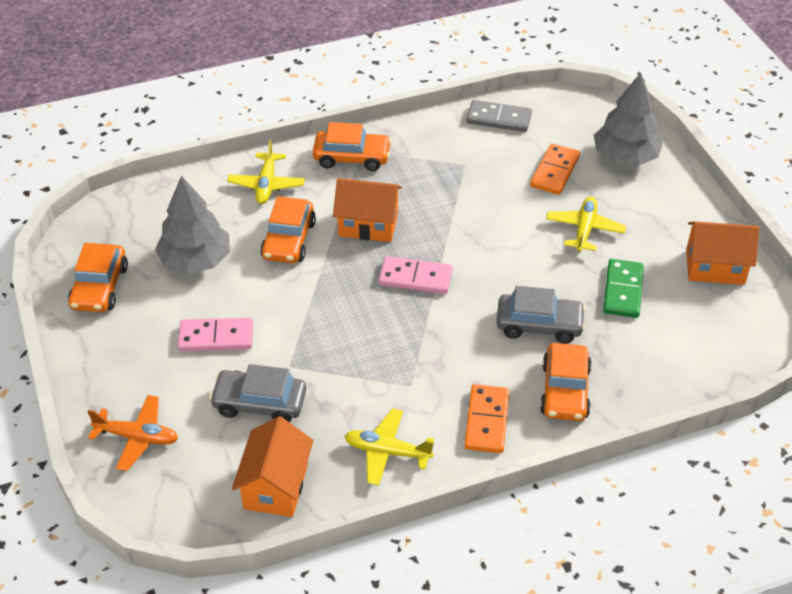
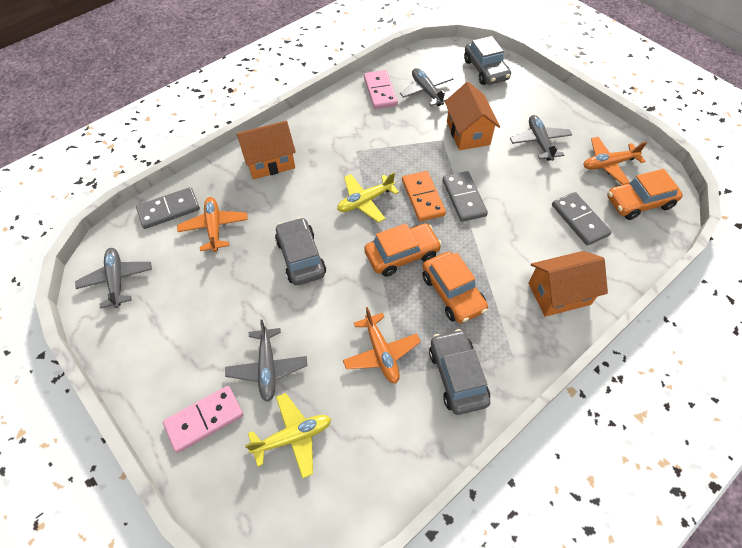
green domino: [603,259,644,318] = 1 -> none = 0
grey car: [209,364,306,422] [496,286,586,343] = 2 -> [275,217,326,285] [429,329,490,415] [464,36,511,85] = 3
grey domino: [466,100,532,132] = 1 -> [136,187,200,229] [443,171,488,222] [552,192,611,246] = 3
grey plane: none = 0 -> [75,248,152,309] [225,320,307,402] [400,68,453,106] [510,115,572,161] = 4
grey tree: [155,176,230,274] [594,72,663,166] = 2 -> none = 0
orange car: [68,243,128,312] [260,196,316,263] [313,122,392,171] [540,343,592,421] = 4 -> [364,223,442,277] [422,252,488,323] [607,169,683,220] = 3
orange domino: [464,384,509,453] [530,144,580,195] = 2 -> [402,171,446,221] = 1
orange plane: [87,395,178,471] = 1 -> [177,197,248,252] [343,307,421,383] [583,137,647,185] = 3
yellow plane: [227,139,305,204] [344,408,434,486] [546,196,626,252] = 3 -> [245,393,331,479] [337,172,399,223] = 2

